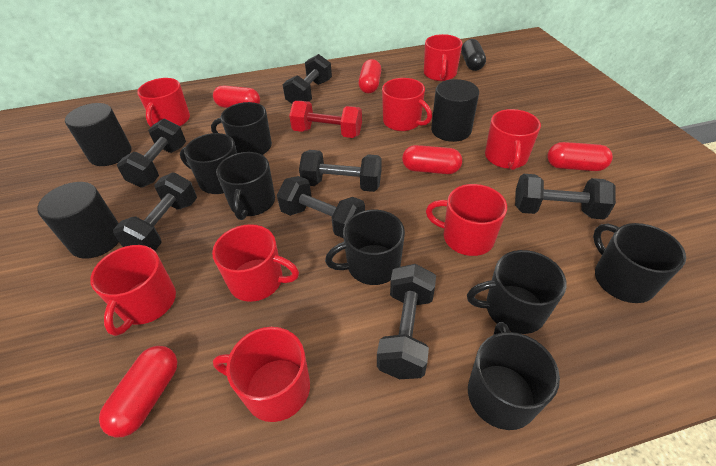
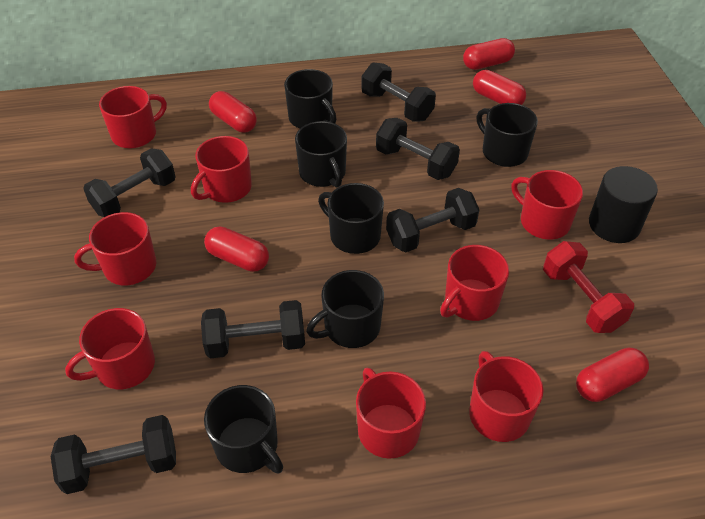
black capsule: [461,39,486,71] = 1 -> none = 0
black cylinder: [37,182,119,259] [65,103,132,166] [431,79,479,142] = 3 -> [589,166,658,243] = 1
black dumbbell: [113,173,197,251] [117,119,186,188] [277,176,365,238] [282,54,332,104] [299,150,382,192] [377,264,436,379] [515,174,616,219] = 7 -> [51,415,176,494] [83,149,176,217] [201,300,305,358] [361,63,436,122] [376,118,460,180] [386,188,479,252] = 6
black mug: [180,133,237,194] [211,102,272,155] [216,152,275,220] [325,210,405,285] [467,250,567,334] [468,322,560,430] [593,223,686,303] = 7 -> [204,385,283,473] [284,69,337,128] [295,121,347,188] [306,270,384,348] [318,183,384,254] [477,103,538,167] = 6

